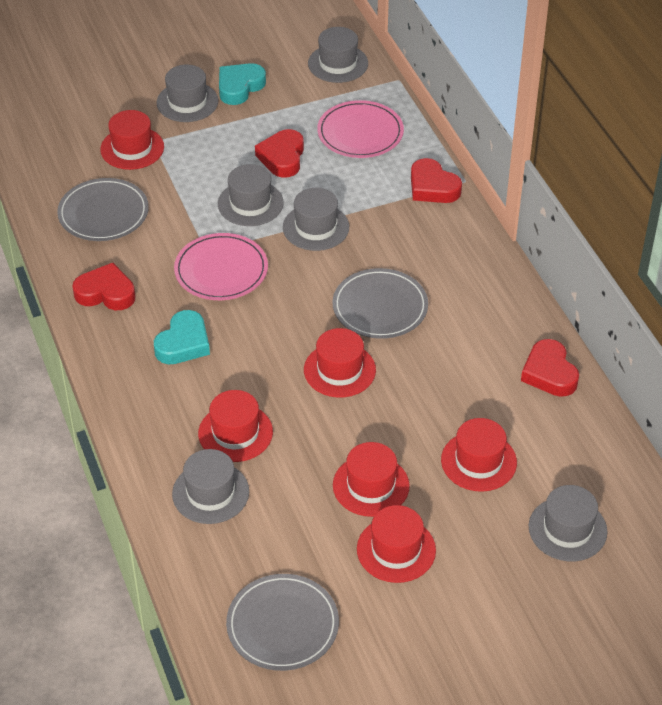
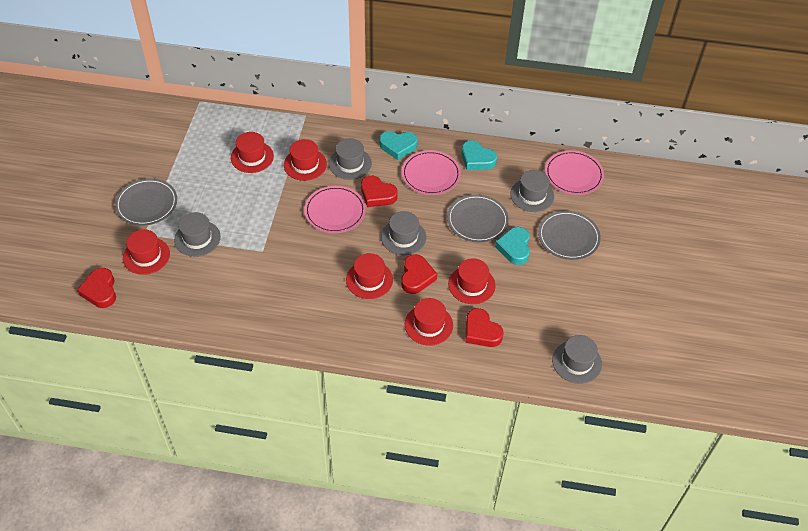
grey hat: [156,65,218,122] [172,449,249,524] [218,164,284,226] [283,188,349,251] [308,27,368,83] [529,485,607,561] = 6 -> [174,212,221,257] [329,138,372,180] [381,211,426,255] [510,170,554,212] [552,335,602,384] = 5
pink plate: [174,233,268,300] [317,100,404,158] = 2 -> [304,186,366,233] [402,150,461,195] [545,150,604,195] = 3
turquoise heart: [154,310,210,364] [219,63,266,105] = 2 -> [379,131,418,160] [462,140,497,170] [495,227,530,265] = 3

